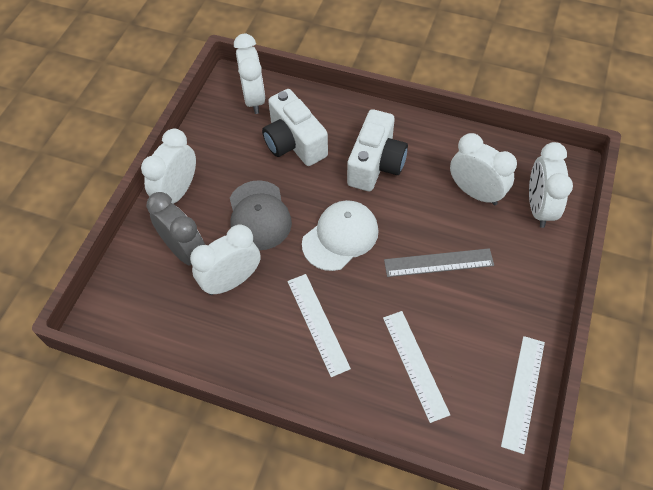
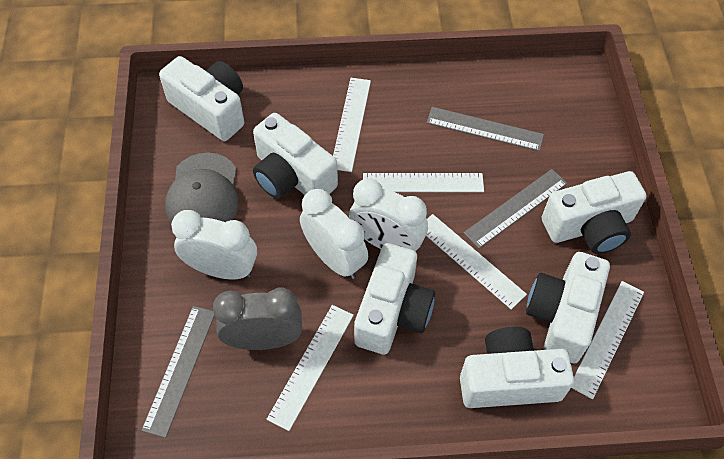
grey ruler: [384,248,494,277] = 1 -> [141,306,215,438] [427,107,544,151] [464,169,568,249] = 3
white camera: [262,89,328,166] [347,109,408,191] = 2 -> [159,56,244,141] [253,113,338,199] [354,243,435,355] [460,327,574,408] [526,252,610,364] [542,171,647,254] = 6
white cap: [302,200,379,271] = 1 -> none = 0
white clock: [141,129,196,204] [190,225,261,295] [234,34,265,114] [450,133,517,205] [529,142,573,228] = 5 -> [171,210,257,279] [300,189,368,279] [349,178,428,251] = 3
white ruler: [287,274,351,377] [383,311,450,423] [501,336,545,454] = 3 -> [267,305,354,431] [333,78,371,172] [363,173,484,192] [426,214,527,310] [571,281,644,399] = 5

